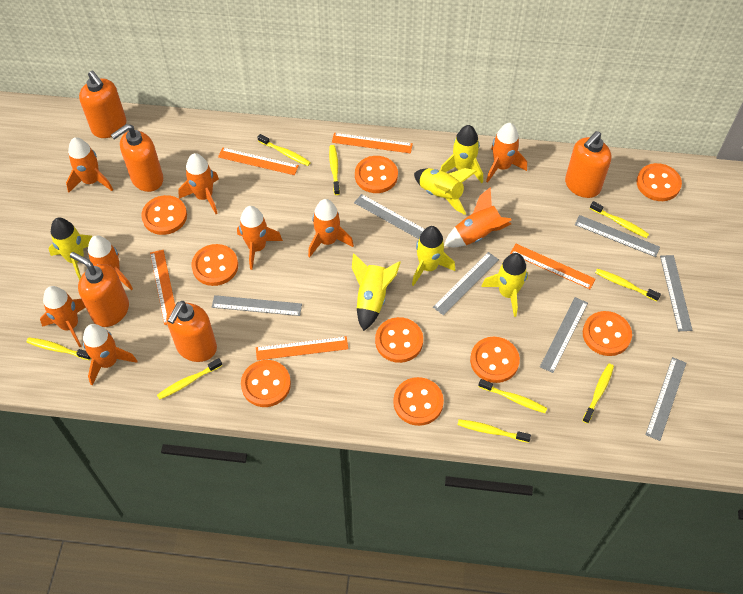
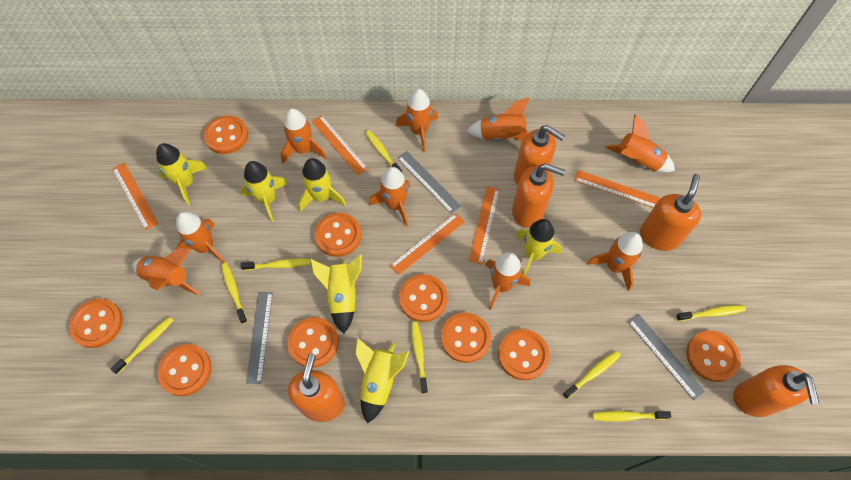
grey ruler: [212,295,302,316] [354,194,425,239] [433,252,499,315] [540,297,588,373] [575,215,660,257] [645,357,686,441] [660,255,693,331] = 7 -> [246,292,273,384] [397,151,461,213] [627,314,705,400] = 3
yellow toothbrush: [26,337,91,360] [157,358,222,400] [257,134,311,166] [329,145,340,195] [458,419,531,443] [478,379,547,413] [582,364,614,424] [590,201,649,238] [595,269,661,301] = 9 -> [110,317,173,374] [221,263,248,324] [241,259,311,270] [365,130,402,172] [411,322,428,393] [563,351,621,399] [592,411,671,422] [676,305,746,321] = 8

